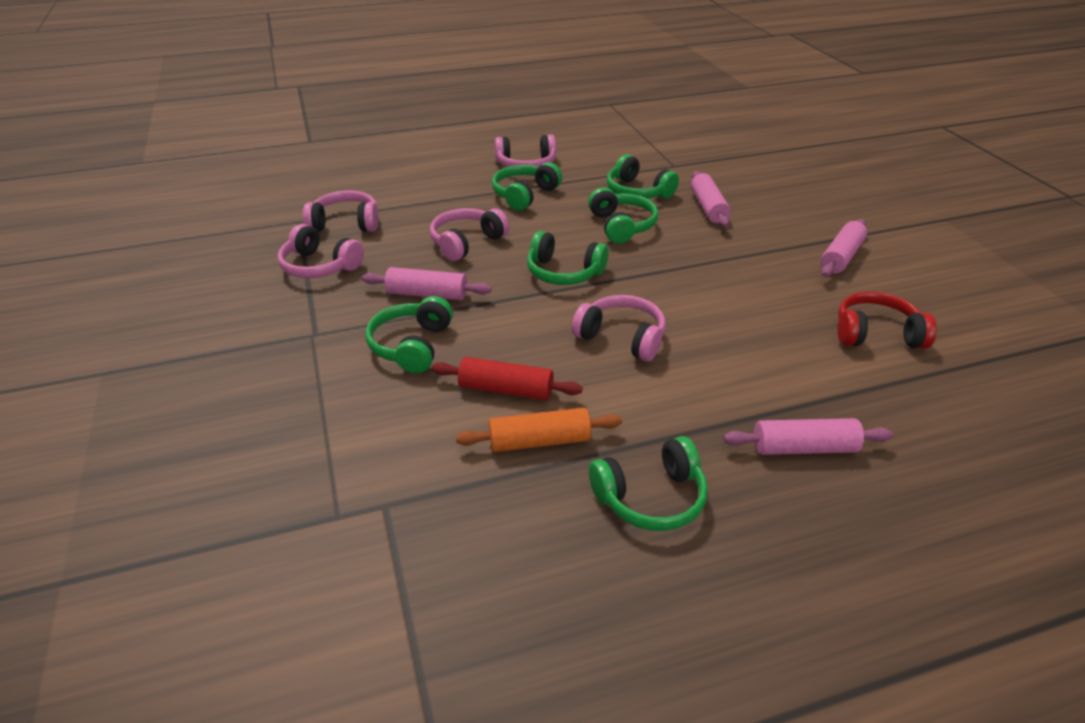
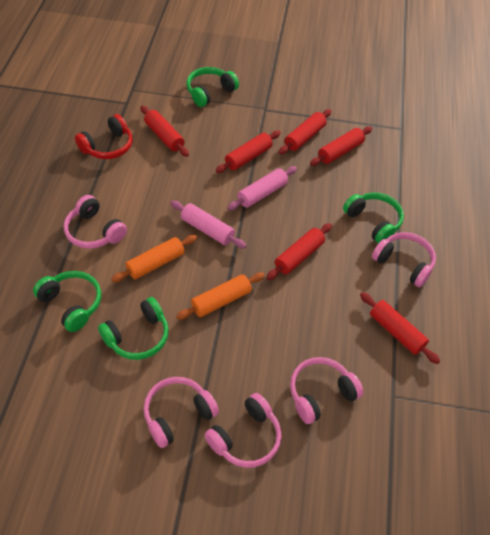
green headphones: [365,296,453,373] [492,162,562,211] [527,231,609,285] [588,187,658,244] [589,436,708,531] [607,154,679,199] = 6 -> [33,271,101,332] [98,297,169,360] [187,67,239,107] [343,192,404,243] = 4
orange rolling pin: [456,408,622,452] = 1 -> [111,235,197,282] [176,272,265,320] = 2
pink rolling pin: [362,267,491,300] [691,171,730,227] [723,418,893,455] [821,219,867,277] = 4 -> [170,201,247,249] [227,166,297,210] = 2
red rolling pin: [431,357,583,400] = 1 -> [140,106,189,157] [216,131,281,173] [267,223,332,280] [279,109,331,155] [310,126,372,166] [360,292,440,364] = 6

